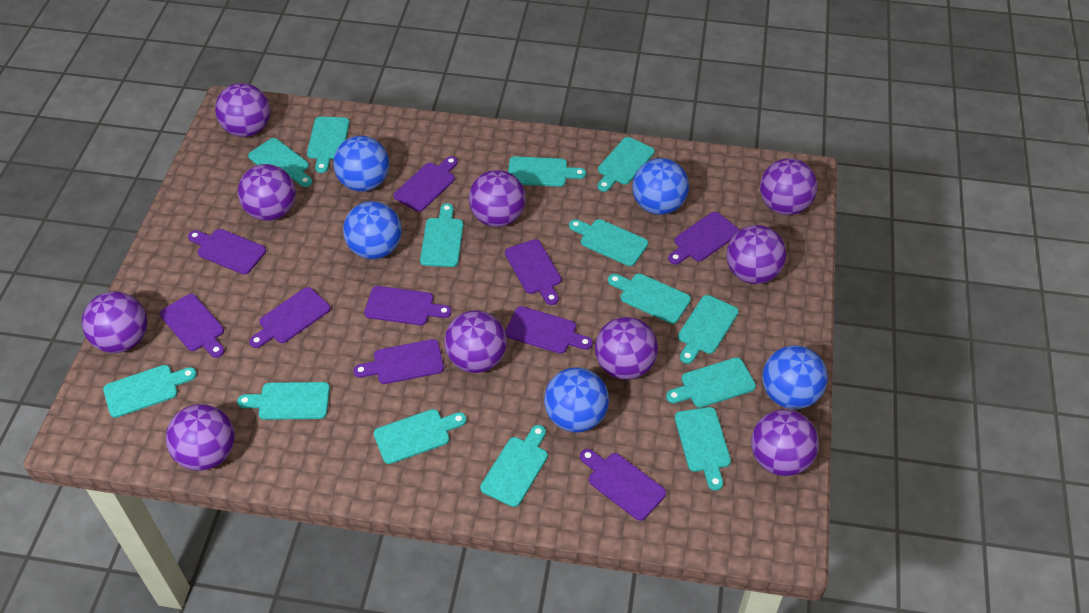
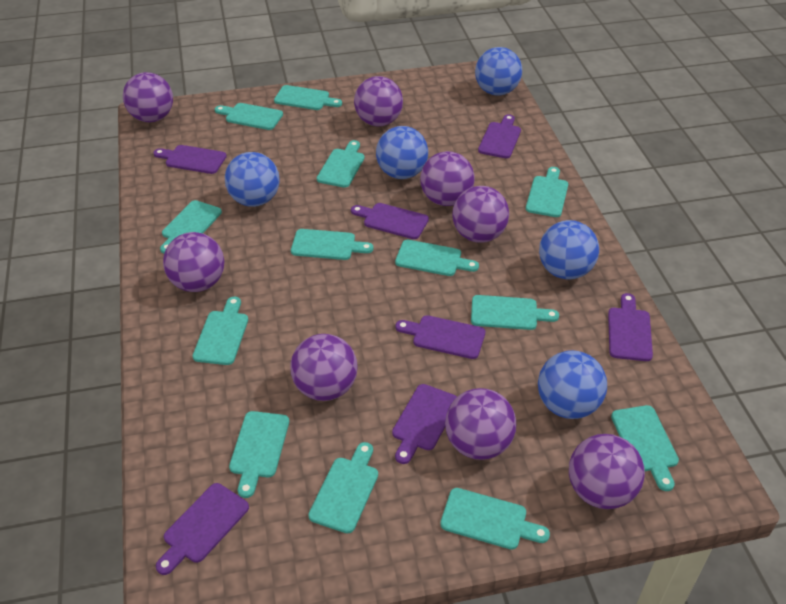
purple ball: [82,291,147,353] [166,404,235,471] [215,83,270,137] [238,164,296,221] [444,310,507,373] [469,170,526,227] [595,317,658,380] [726,225,787,284] [751,409,819,476] [760,158,817,215] = 10 -> [123,72,173,122] [163,232,224,292] [290,334,358,401] [354,76,403,126] [420,151,475,206] [445,388,516,460] [452,186,509,243] [569,434,645,509] = 8
purple cutting board: [160,294,224,358] [188,229,266,274] [249,287,330,348] [353,339,444,384] [364,286,452,325] [394,156,458,212] [505,239,561,305] [505,306,593,354] [580,449,666,521] [668,212,739,265] = 10 -> [153,145,227,174] [156,483,249,575] [351,203,429,239] [392,384,457,464] [395,315,485,359] [478,114,521,158] [608,293,653,361] = 7
turquoise cutting board: [103,365,197,418] [237,382,330,420] [248,138,312,187] [307,117,350,173] [374,409,467,464] [420,203,463,267] [480,425,548,507] [508,156,586,187] [569,219,648,266] [597,137,655,192] [608,273,691,324] [666,357,756,408] [675,407,731,491] [678,295,739,364] = 14 -> [160,200,222,254] [193,297,248,365] [215,103,283,130] [229,411,289,498] [274,85,342,110] [291,229,373,260] [308,442,378,533] [317,140,365,188] [395,240,479,276] [440,488,550,550] [471,295,559,330] [526,167,568,217] [611,405,679,491] = 13

